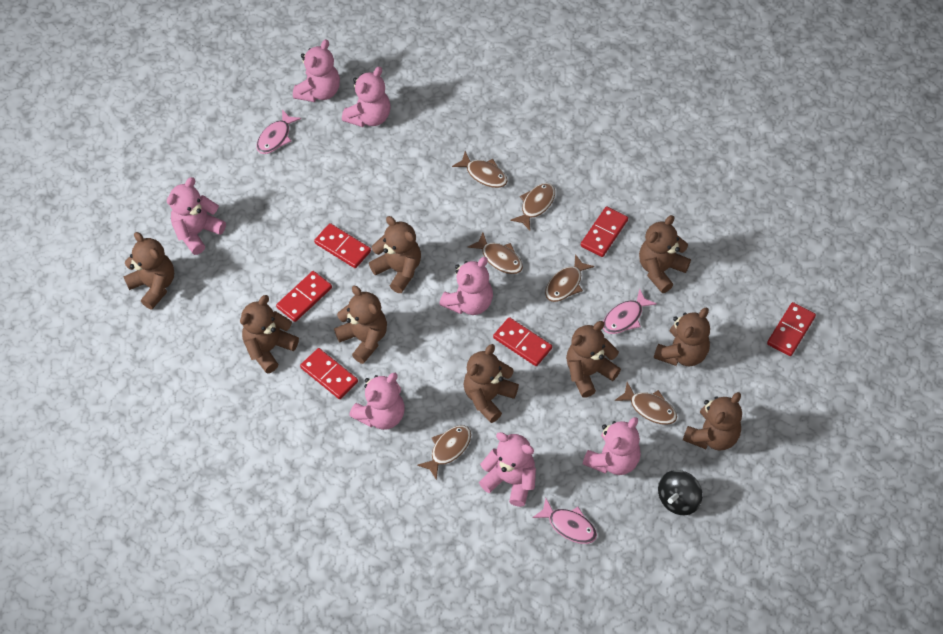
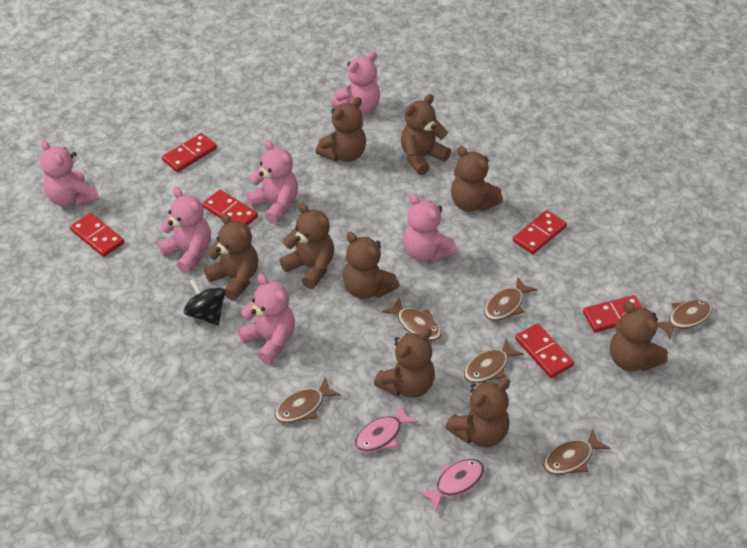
pink fish: [256,109,301,154] [532,498,597,544] [603,289,657,334] = 3 -> [354,405,419,453] [417,459,485,512] = 2
pink teddy bear: [167,177,226,255] [293,39,340,102] [342,67,391,127] [349,373,405,430] [439,257,493,315] [479,432,536,507] [583,417,641,475] = 7 -> [40,140,99,207] [158,187,211,273] [238,274,295,364] [246,140,298,224] [332,51,380,115] [403,194,458,262] = 6

